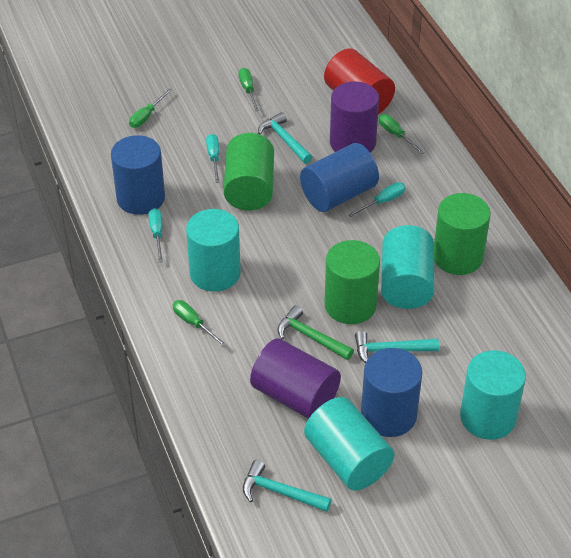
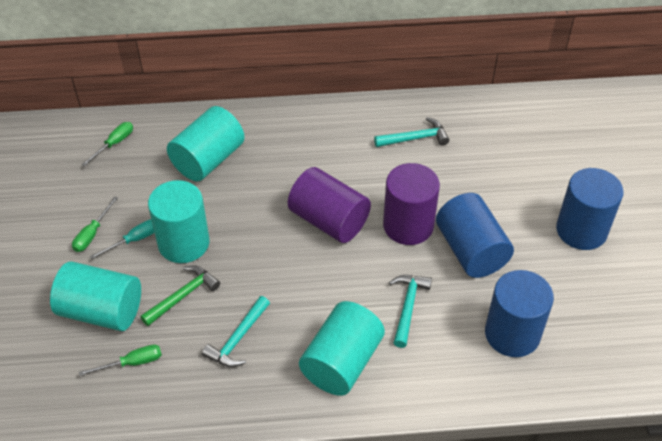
green cylinder: [223,133,274,210] [324,240,380,324] [434,193,491,275] = 3 -> none = 0
green screwdriver: [129,88,172,128] [173,300,227,347] [238,68,259,111] [379,114,425,154] = 4 -> [72,196,118,252] [79,344,162,376] [81,122,133,166] = 3
red cylinder: [324,49,395,114] = 1 -> none = 0
turquoise screwdriver: [149,208,163,262] [206,134,220,183] [348,182,406,217] = 3 -> [90,219,154,259] = 1

